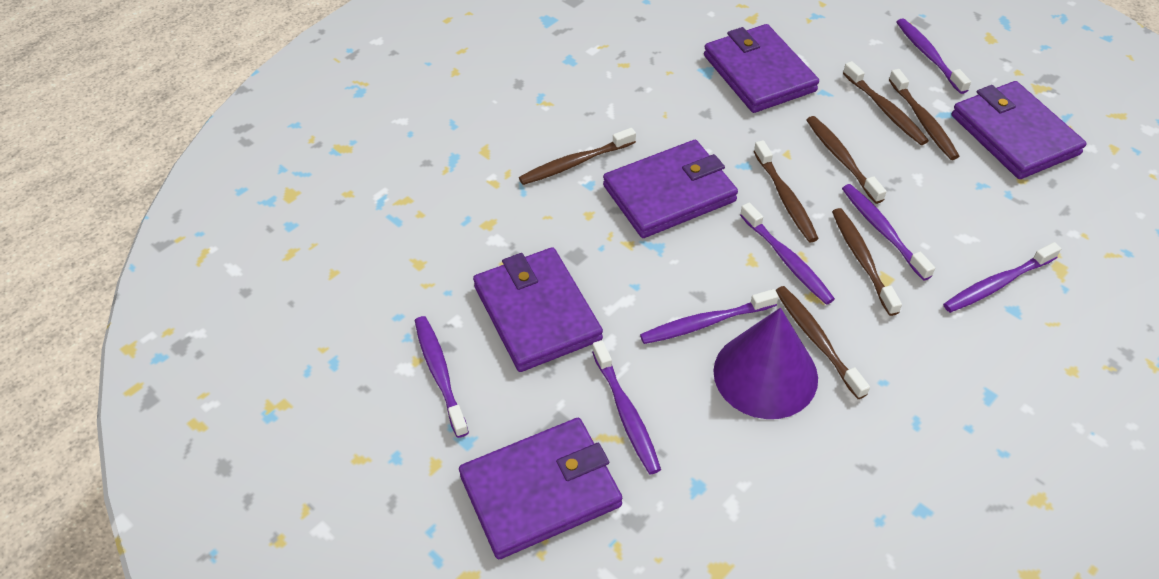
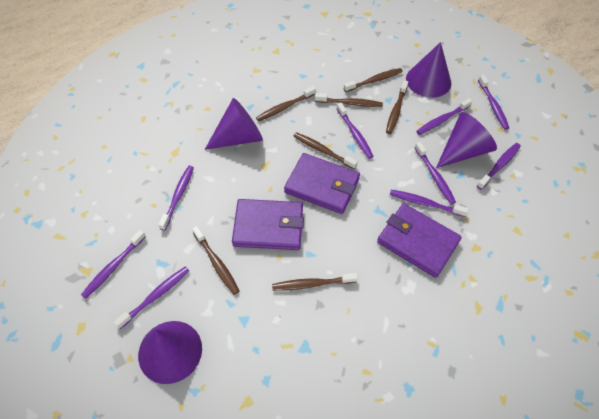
purple cone: [713,308,818,419] = 1 -> [138,321,202,384] [205,98,263,150] [406,42,451,98] [436,112,497,168] = 4
purple toothbrush: [415,316,469,438] [592,340,661,474] [640,289,779,344] [740,203,835,305] [842,184,935,281] [897,18,971,94] [943,242,1061,313] = 7 -> [81,230,146,299] [114,266,189,329] [158,166,194,230] [337,103,374,159] [390,190,469,217] [415,142,456,204] [416,98,472,135] [477,143,521,190] [478,75,509,130] = 9
purple wallet: [459,418,622,559] [473,247,603,372] [603,140,738,238] [704,24,819,113] [952,81,1087,179] = 5 -> [232,199,304,250] [284,153,360,214] [377,203,462,278] = 3

